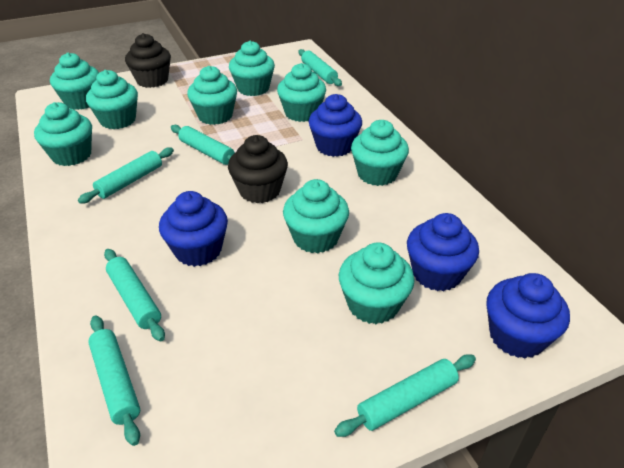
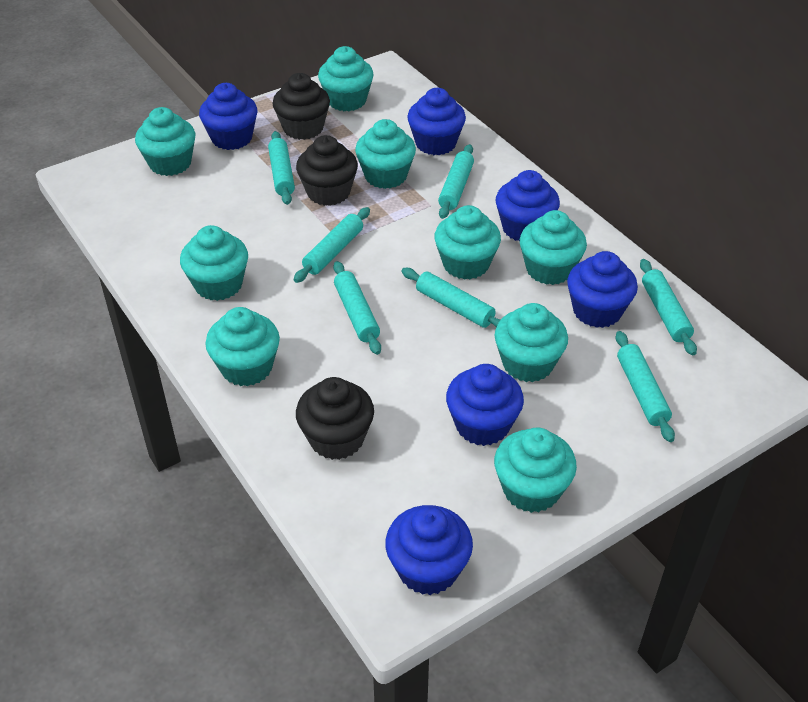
black cupcake: [125,33,171,88] [228,135,288,203] = 2 -> [273,73,330,140] [296,135,358,206] [296,377,374,460] = 3
blue cupcake: [159,191,228,267] [309,94,362,157] [407,213,479,291] [486,273,570,359] = 4 -> [199,83,257,150] [385,505,473,595] [407,88,466,155] [446,364,524,446] [495,170,560,241] [567,251,638,328] = 6
turquoise rolling pin: [78,148,174,204] [88,315,140,446] [104,249,165,341] [171,125,235,165] [299,49,342,86] [334,354,476,437] = 6 -> [268,131,295,205] [294,207,370,283] [333,261,381,355] [401,268,500,328] [438,144,474,219] [616,331,675,442] [640,259,697,355] = 7

